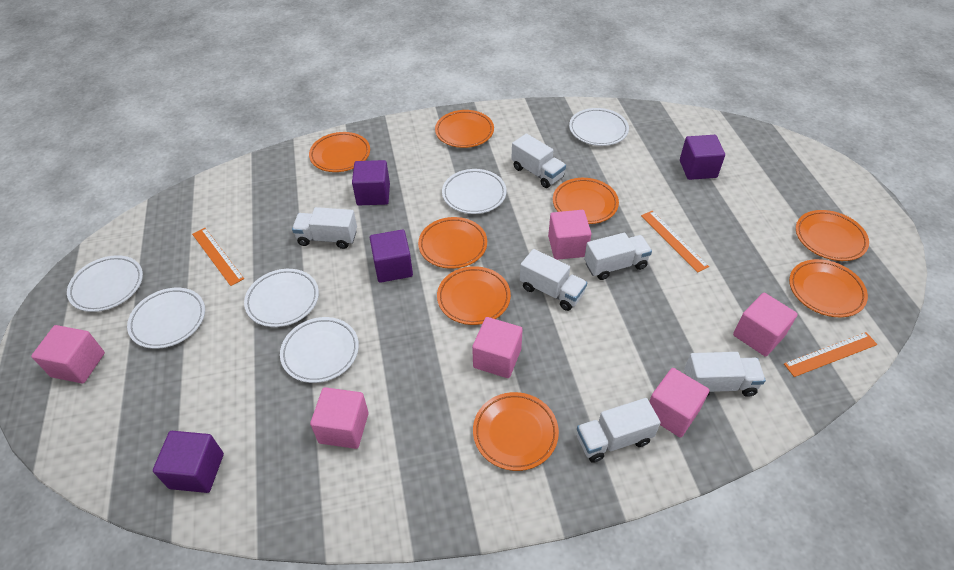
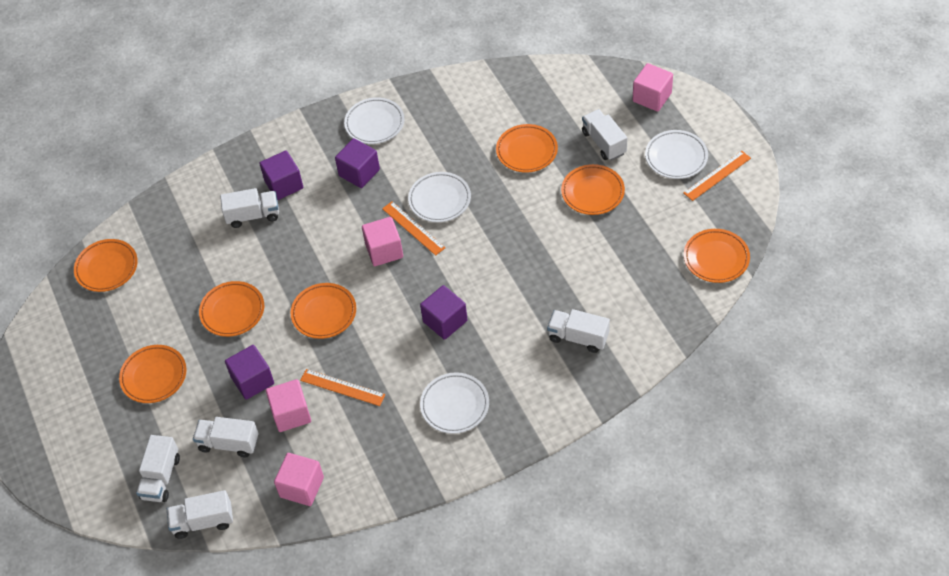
orange plate: [309,132,370,172] [418,217,487,269] [435,110,494,148] [437,266,511,325] [473,392,559,471] [553,178,619,224] [789,259,868,317] [796,210,869,261] = 8 -> [74,239,138,292] [119,345,186,403] [199,281,264,337] [291,283,356,339] [496,124,558,173] [561,164,625,215] [684,229,750,283] = 7
pink cube: [31,325,105,384] [310,387,369,449] [472,317,523,378] [548,210,592,260] [649,368,709,437] [733,293,798,356] = 6 -> [266,379,311,432] [274,453,324,506] [362,217,403,266] [633,63,673,112] = 4
white plate: [67,255,143,312] [127,288,205,349] [244,269,319,327] [280,317,359,383] [442,169,507,214] [569,108,629,146] = 6 -> [344,97,405,144] [408,172,471,222] [420,372,489,434] [645,130,708,179] = 4

